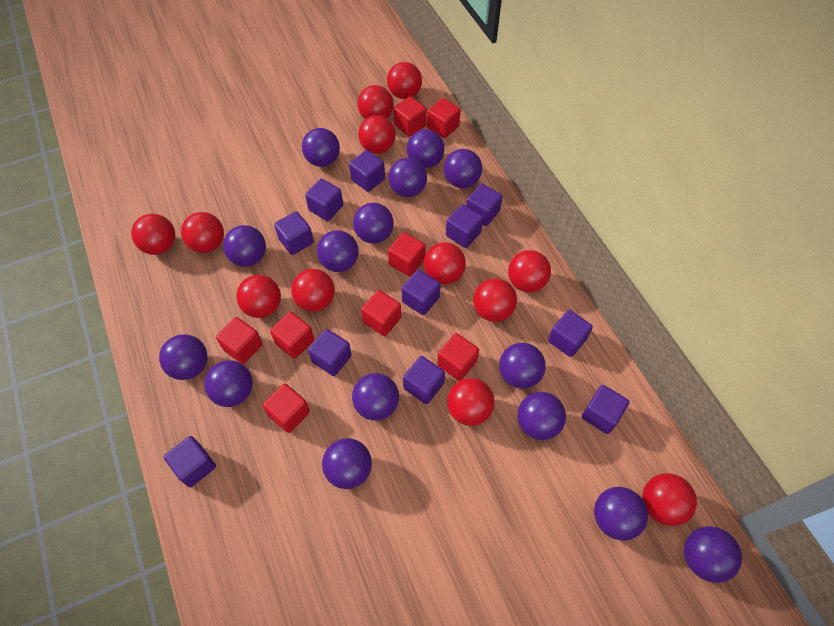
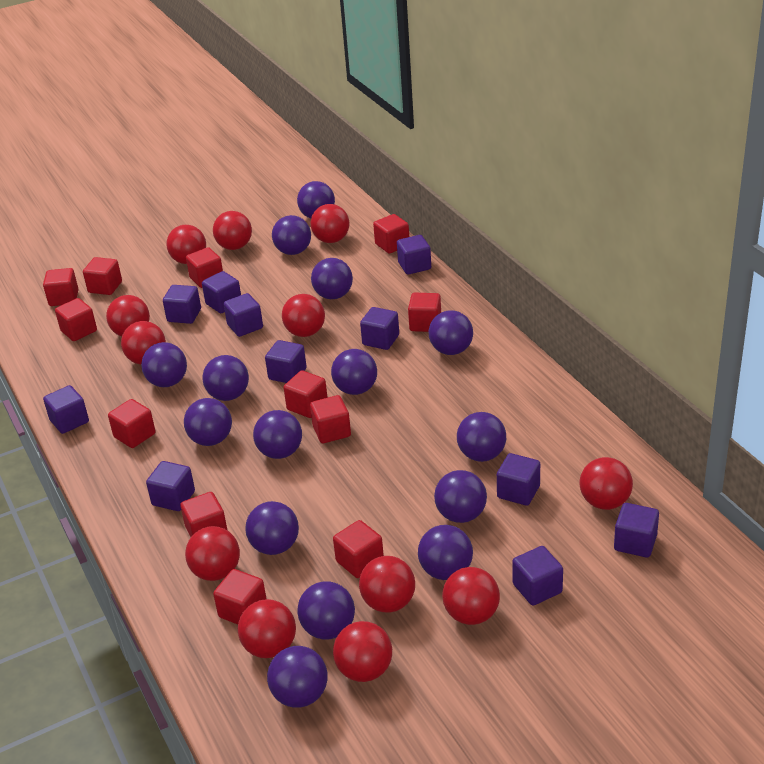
red cube: [216,317,262,364] [263,383,310,433] [270,312,314,359] [361,290,401,336] [388,232,426,276] [393,96,427,137] [427,98,461,138] [437,333,479,381] = 8 -> [43,268,78,306] [55,298,97,341] [83,257,122,295] [108,399,156,448] [180,492,228,537] [186,247,223,288] [213,569,267,625] [284,370,328,418] [310,395,351,443] [333,520,384,578] [373,214,409,254] [408,293,441,332] = 12

